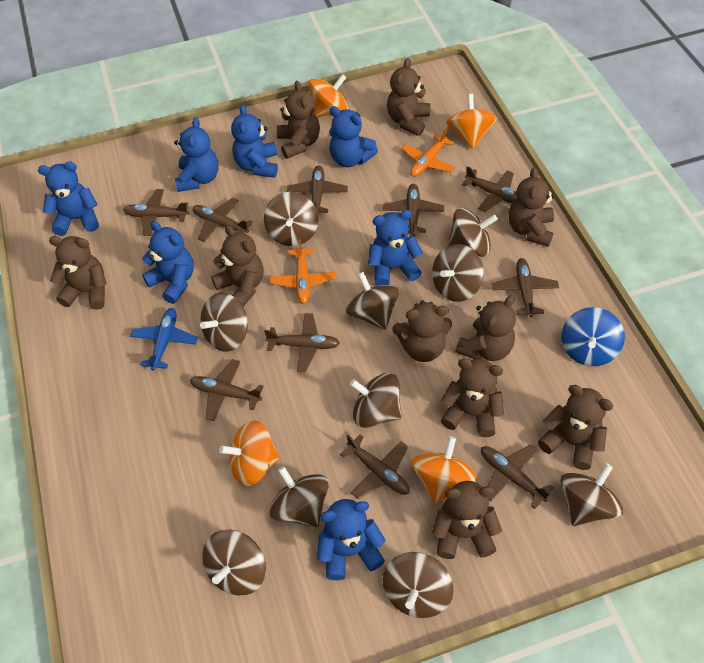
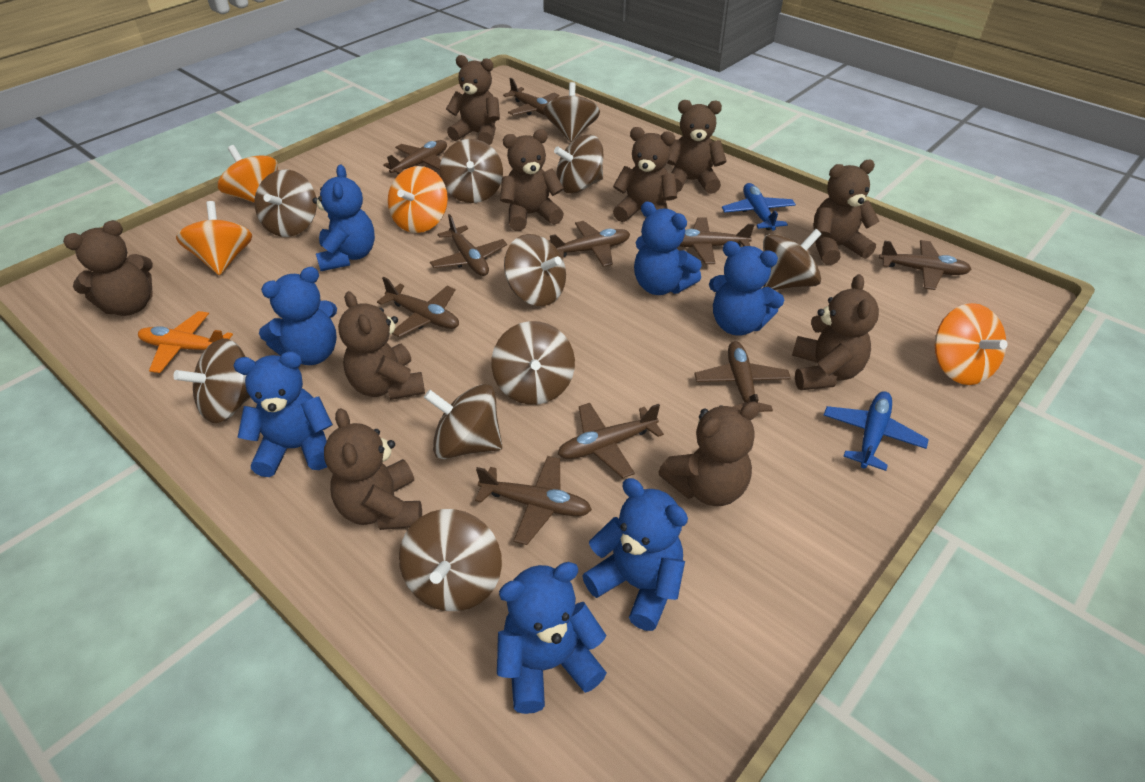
blue plane: [130,308,198,370] = 1 -> [722,183,796,231] [824,391,929,471] = 2
blue spinning top: [561,307,625,366] = 1 -> none = 0
orange plane: [270,239,335,304] [401,127,455,177] = 2 -> [138,311,233,373] = 1

